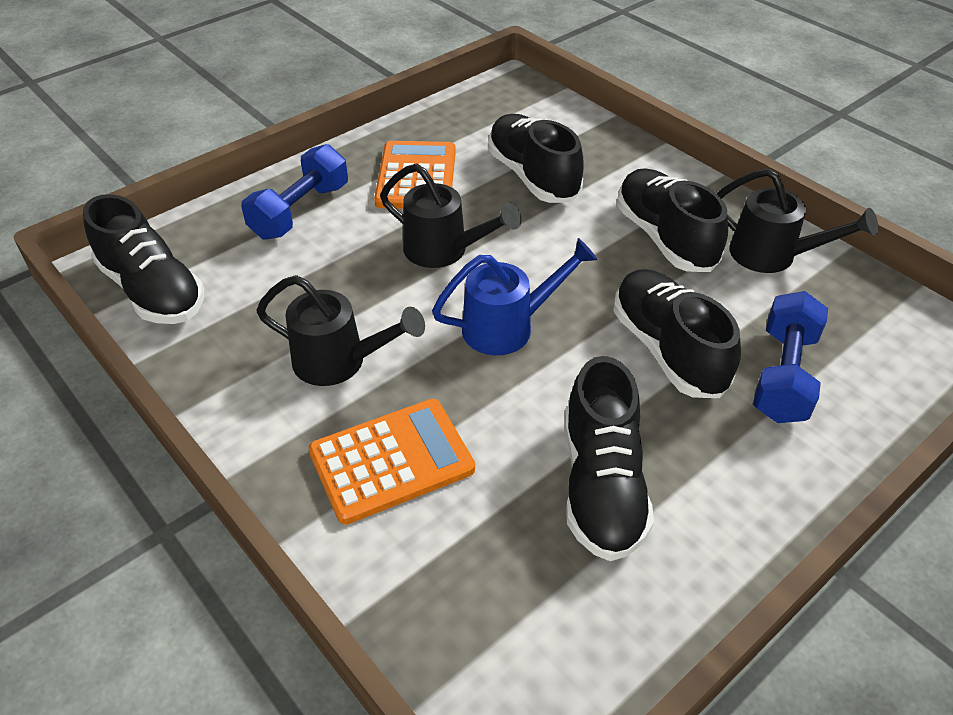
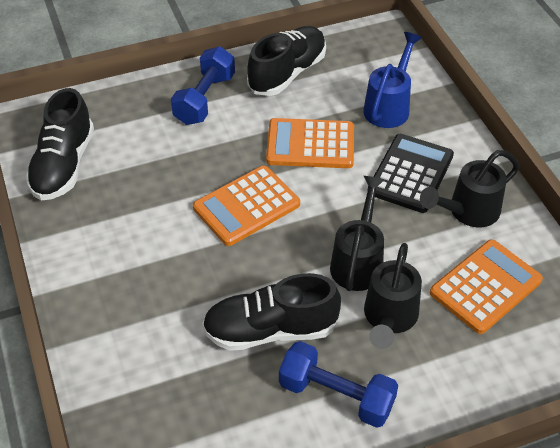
black calculator: none = 0 -> [367,134,454,213] = 1
black shoe: [83,194,204,324] [488,114,584,203] [565,356,654,561] [613,269,741,398] [617,168,728,272] = 5 -> [25,88,94,201] [202,273,341,351] [247,26,326,96] = 3
orange calculator: [308,399,475,525] [374,141,456,209] = 2 -> [193,166,300,246] [266,118,354,168] [430,239,543,334] = 3

